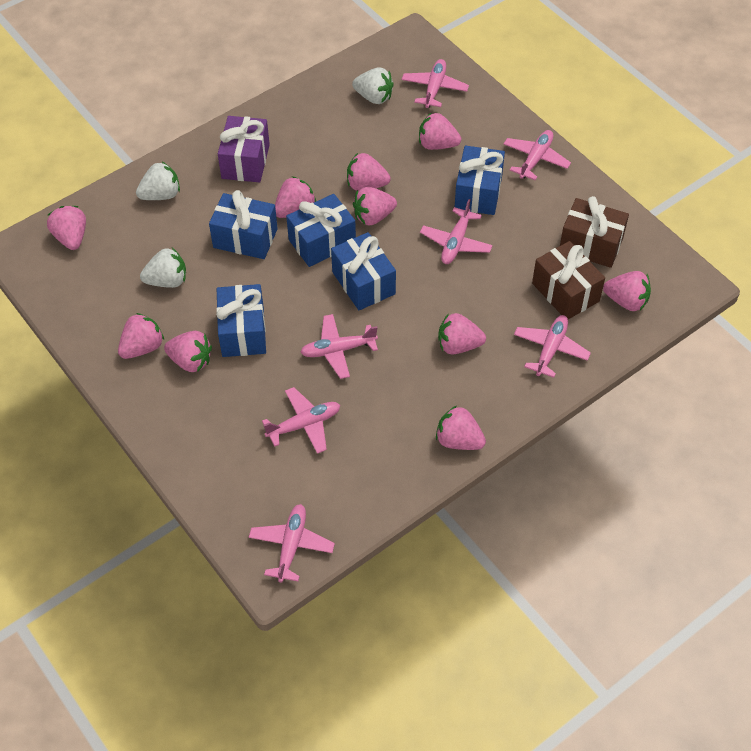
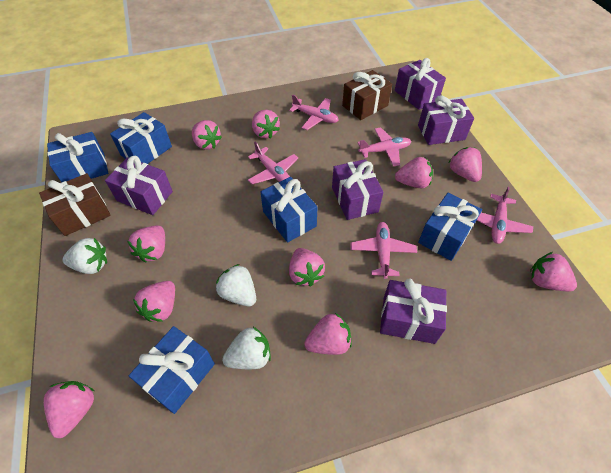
pink plane: [249,504,335,583] [262,387,340,454] [300,314,378,379] [402,59,469,108] [420,199,493,264] [504,130,571,180] [514,315,591,378] = 7 -> [248,142,298,184] [289,94,339,130] [350,222,417,279] [358,128,411,167] [477,187,533,244] = 5
purple gift: [218,116,270,183] = 1 -> [105,156,173,215] [332,159,383,220] [380,278,447,344] [395,58,446,110] [418,95,474,145] = 5

